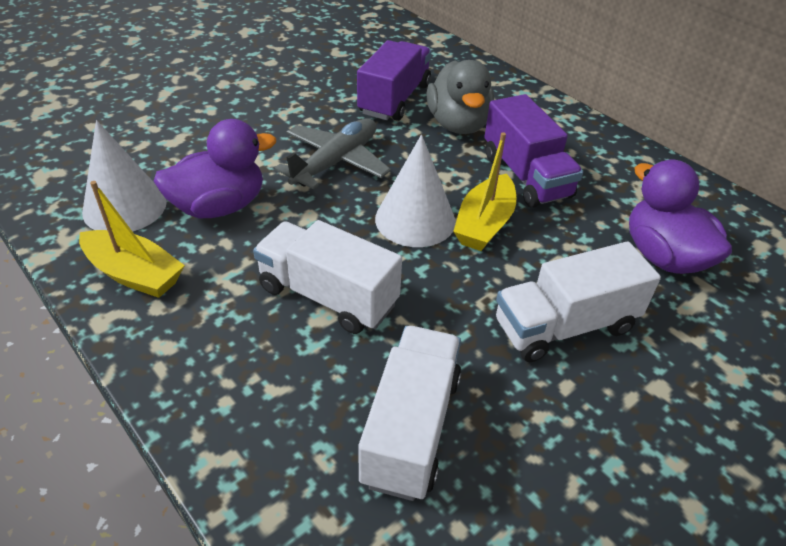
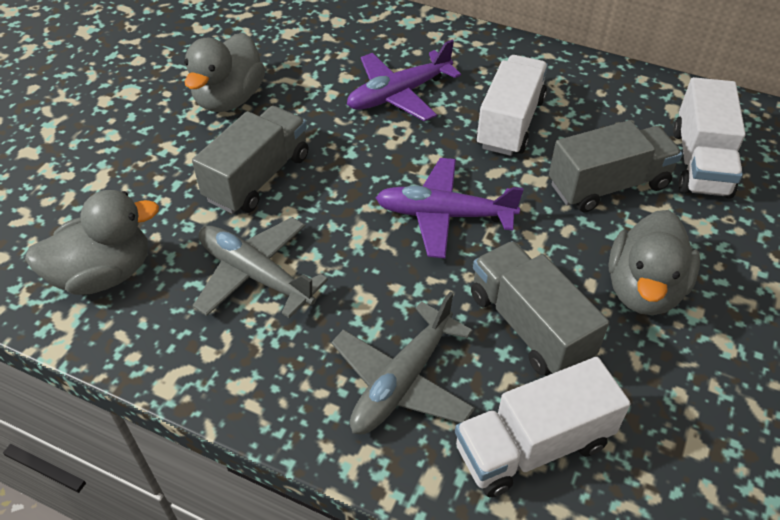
grey duck: [426,60,494,134] = 1 -> [25,190,159,295] [184,33,265,112] [608,210,700,315] = 3
grey plane: [274,118,391,189] = 1 -> [193,217,328,318] [331,291,475,434] = 2
grey truck: none = 0 -> [192,106,308,214] [471,241,609,376] [549,120,682,212] = 3
purple duck: [153,119,276,218] [629,159,732,274] = 2 -> none = 0
purple plane: none = 0 -> [347,40,461,121] [375,158,524,258] = 2
purple truck: [357,40,431,121] [485,94,583,208] = 2 -> none = 0
white cone: [82,120,167,232] [375,134,456,247] = 2 -> none = 0
yellow boat: [79,181,185,298] [453,133,516,251] = 2 -> none = 0

